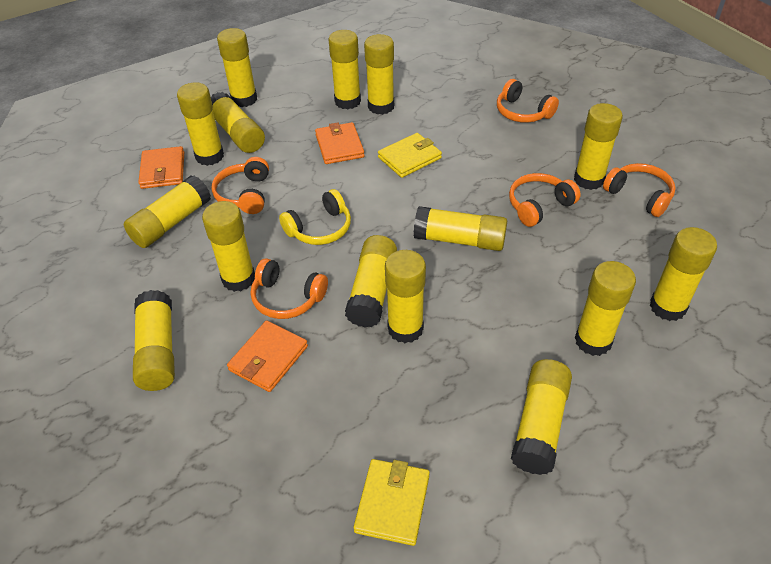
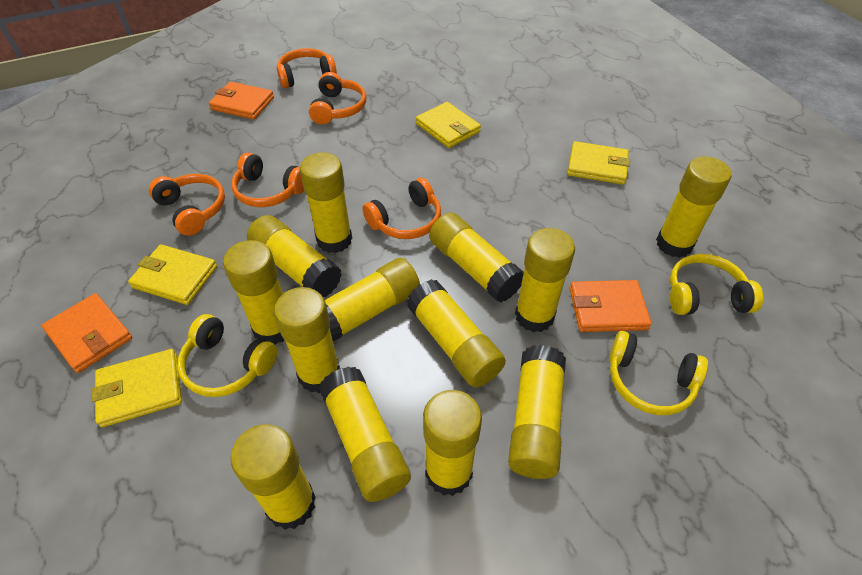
yellow glue stick: [124,175,211,248] [133,290,175,391] [177,82,224,166] [202,201,255,292] [211,92,265,153] [217,28,257,107] [328,30,361,109] [345,235,397,328] [364,34,394,115] [385,250,426,343] [414,206,507,251] [511,359,572,475] [574,103,623,190] [575,261,636,356] [650,227,717,321] = 15 -> [223,240,284,345] [231,424,316,530] [247,215,342,297] [274,287,340,393] [300,152,352,253] [319,366,411,502] [325,258,420,342] [406,279,506,388] [423,390,482,496] [429,213,524,302] [508,345,566,479] [515,228,575,332] [656,157,731,258] = 13
yellow headphones: [279,189,351,245] = 1 -> [177,314,277,397] [609,331,708,415] [670,254,763,315] = 3
yellow wallet: [354,459,430,546] [378,133,442,178] = 2 -> [91,349,182,427] [128,244,217,305] [416,102,481,148] [567,141,630,185] = 4

